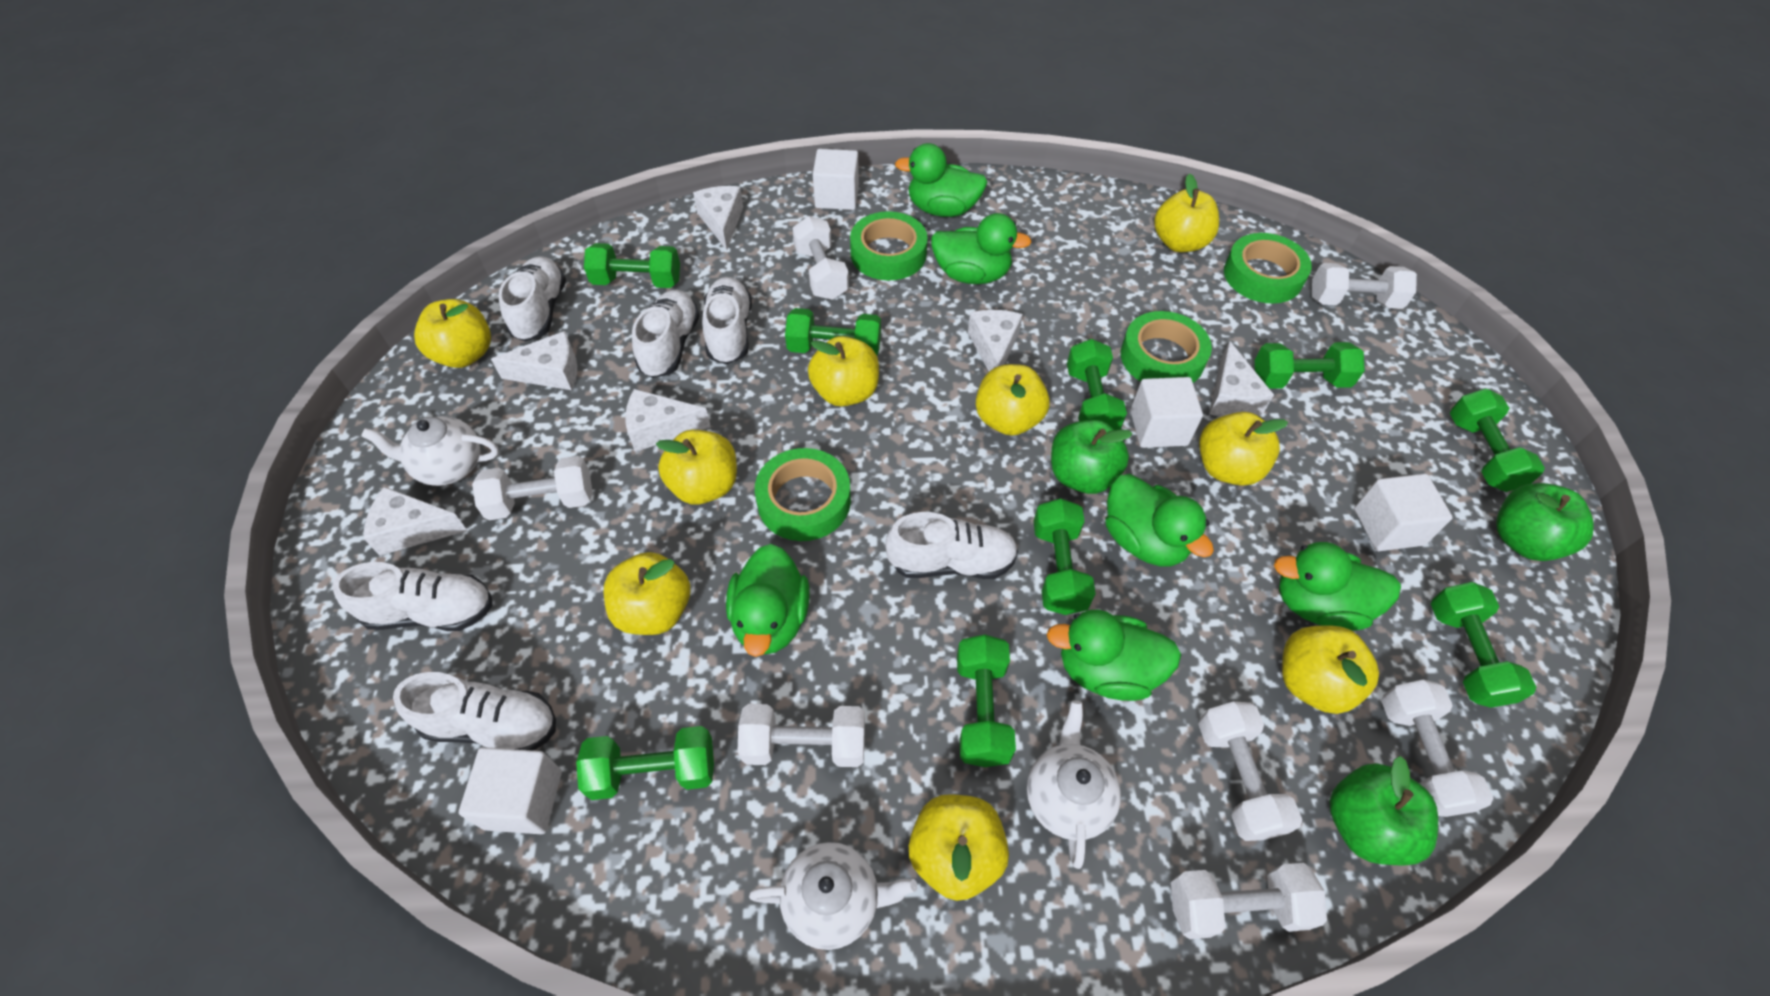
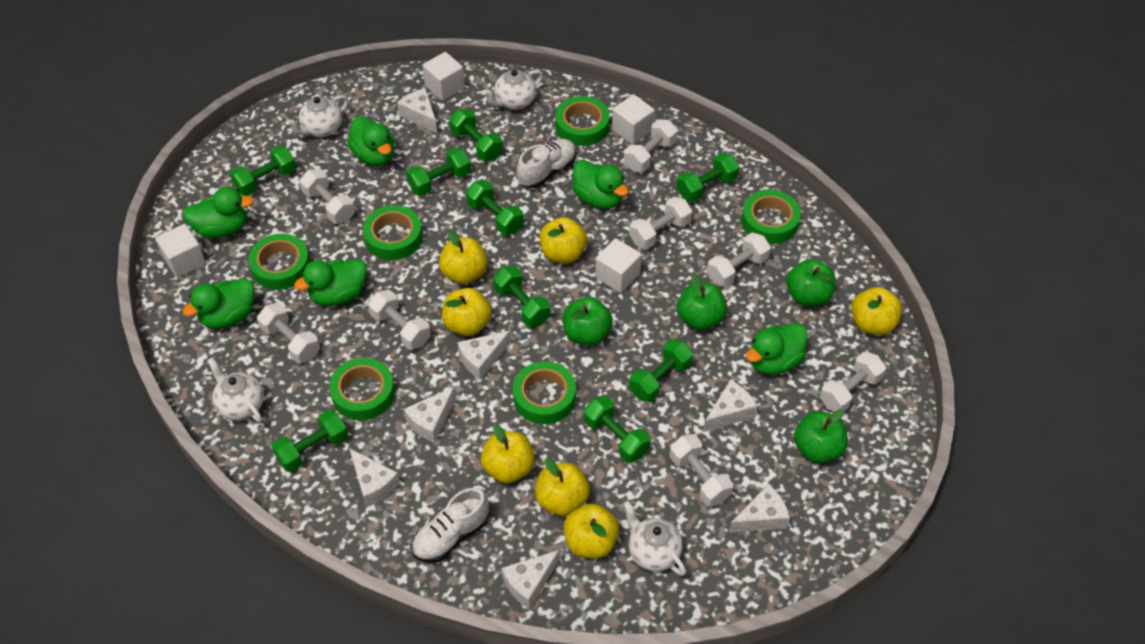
green apple: [1051,420,1133,494] [1330,756,1438,866] [1496,483,1594,561] = 3 -> [563,297,613,345] [677,274,727,330] [786,259,836,306] [794,409,848,463] = 4
green tape: [755,448,851,541] [850,211,928,280] [1121,311,1212,383] [1224,233,1312,304] = 4 -> [248,234,310,290] [329,358,395,420] [363,205,423,260] [513,361,576,424] [556,96,610,146] [742,190,801,244] = 6
white cheese: [364,487,468,556] [491,331,577,390] [625,389,711,452] [693,186,743,250] [968,310,1023,371] [1209,341,1274,417] = 6 -> [349,448,400,507] [397,88,438,134] [404,386,456,443] [457,331,511,380] [501,550,560,609] [703,380,758,432] [729,484,790,533] = 7
white dumbbell: [472,456,593,520] [737,704,865,767] [792,216,849,300] [1171,863,1327,939] [1198,701,1302,841] [1312,263,1417,309] [1381,680,1493,817] = 7 -> [257,303,320,363] [299,169,355,224] [368,290,431,350] [624,119,678,172] [629,197,692,249] [670,434,733,507] [707,233,771,287] [820,352,886,412] = 8
white shoe: [333,562,493,631] [393,672,556,751] [498,256,566,342] [632,290,700,378] [702,277,752,364] [885,512,1018,579] = 6 -> [412,488,489,563] [517,139,576,188] = 2
white teapot: [361,416,499,486] [749,842,917,950] [1027,701,1121,869] = 3 -> [207,358,264,422] [286,95,348,137] [482,69,543,110] [623,501,686,576] = 4
yellow apple: [414,299,491,368] [604,552,691,635] [656,430,737,504] [808,336,879,406] [909,794,1009,901] [976,364,1050,436] [1154,174,1219,252] [1199,412,1288,486] [1282,626,1379,714] = 9 -> [439,230,488,284] [442,288,492,336] [481,424,535,483] [535,458,590,516] [540,217,587,263] [563,503,619,558] [851,287,902,335] = 7

